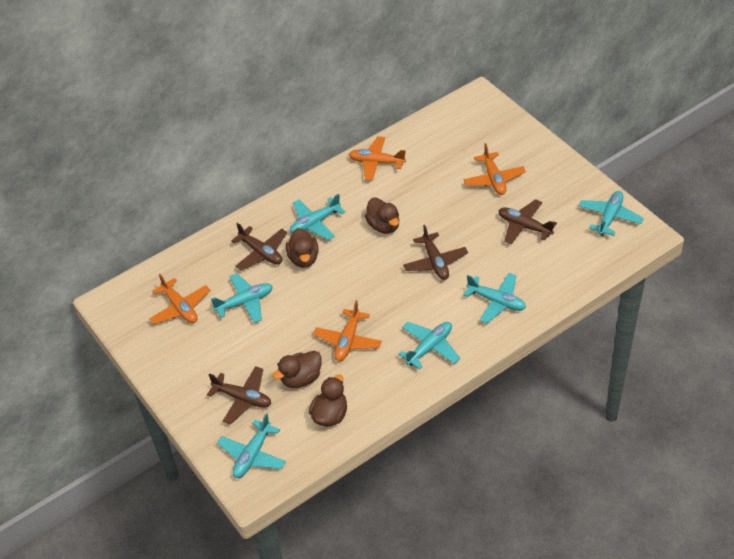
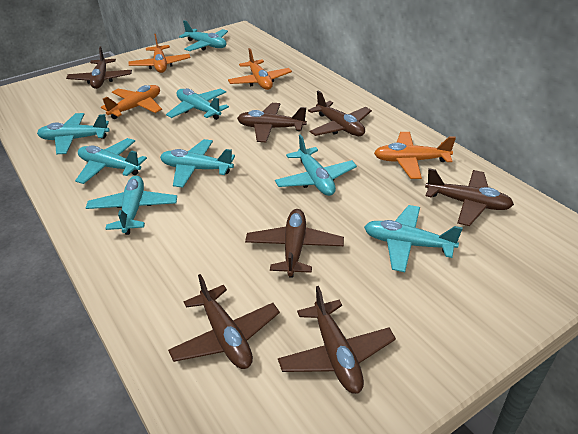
brown duck: [273,351,322,388] [286,228,319,268] [309,375,347,426] [365,198,399,234] = 4 -> none = 0
brown plane: [207,366,271,425] [231,223,287,270] [403,225,468,280] [498,199,557,245] = 4 -> [66,47,132,89] [168,274,280,369] [237,103,307,142] [245,209,344,278] [278,286,396,394] [308,91,372,136] [425,168,514,226] = 7
turquoise plane: [211,273,273,323] [217,413,286,478] [290,194,345,240] [398,322,460,370] [463,273,526,324] [579,191,644,236] = 6 -> [37,113,110,154] [75,138,147,184] [86,176,177,235] [160,139,235,188] [166,88,229,120] [179,20,228,51] [275,134,357,196] [364,205,463,272] = 8

